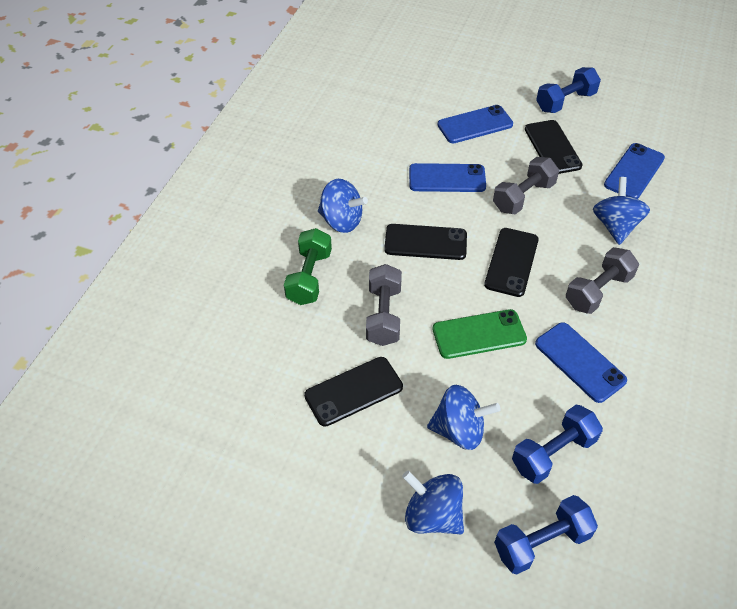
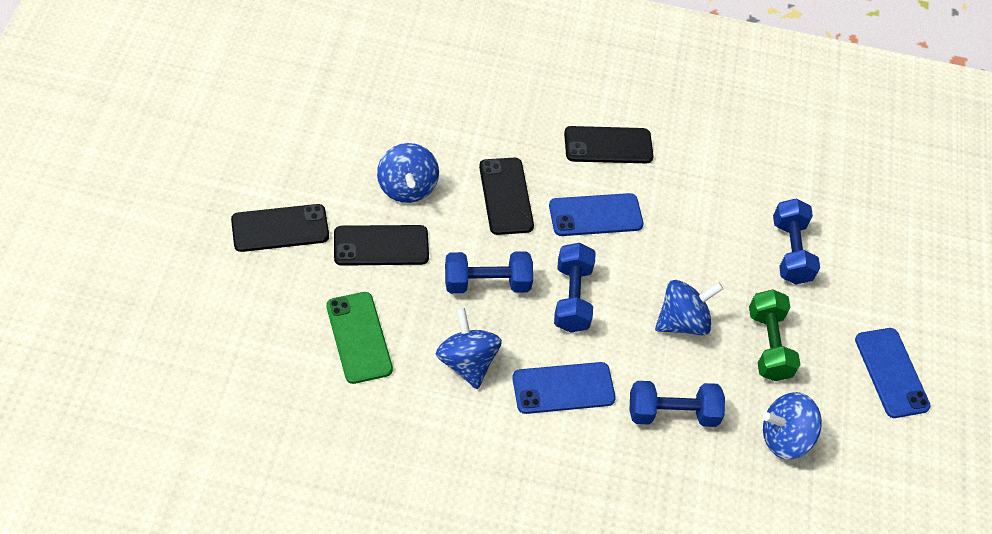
blue dumbbell: [494,495,598,575] [512,405,603,484] [536,67,601,113] = 3 -> [445,251,533,294] [554,243,596,333] [629,381,725,427] [773,198,820,284] = 4
blue phone: [409,163,486,192] [437,105,513,143] [535,322,627,403] [604,143,665,199] = 4 -> [512,362,616,414] [549,193,643,236] [855,328,931,418] = 3
grey dumbbell: [366,264,402,346] [493,157,559,215] [566,247,639,314] = 3 -> none = 0

